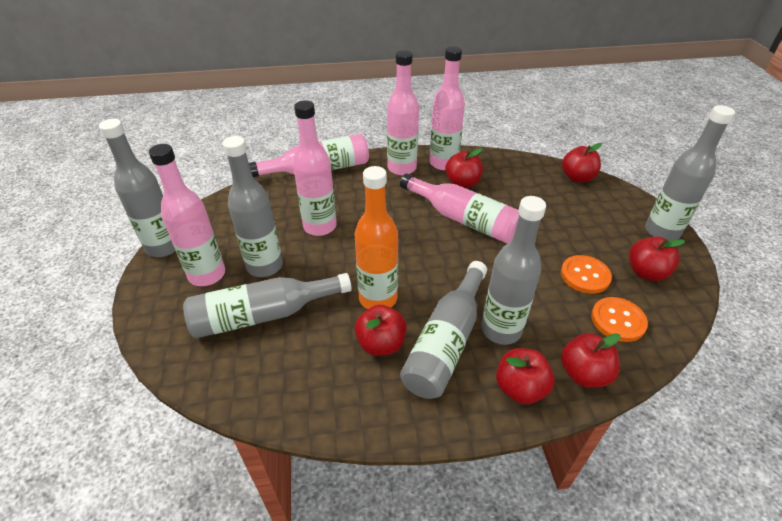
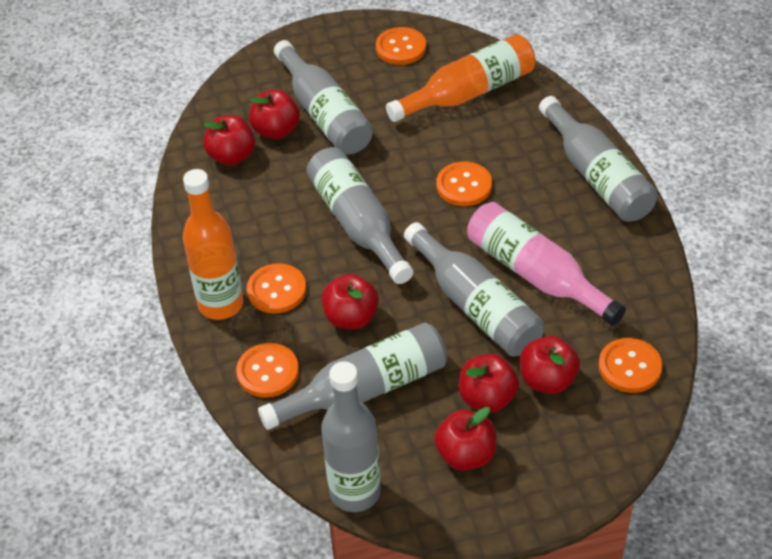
orange bottle: [354,166,398,309] = 1 -> [183,169,243,320] [386,34,536,122] = 2
orange button: [561,255,612,294] [591,297,648,342] = 2 -> [236,343,299,398] [247,263,306,314] [376,27,426,65] [436,162,492,206] [598,338,663,393] = 5
pink bottle: [149,144,225,286] [249,134,369,177] [293,100,337,236] [387,50,419,175] [400,174,519,243] [429,46,465,170] = 6 -> [467,202,626,326] = 1

